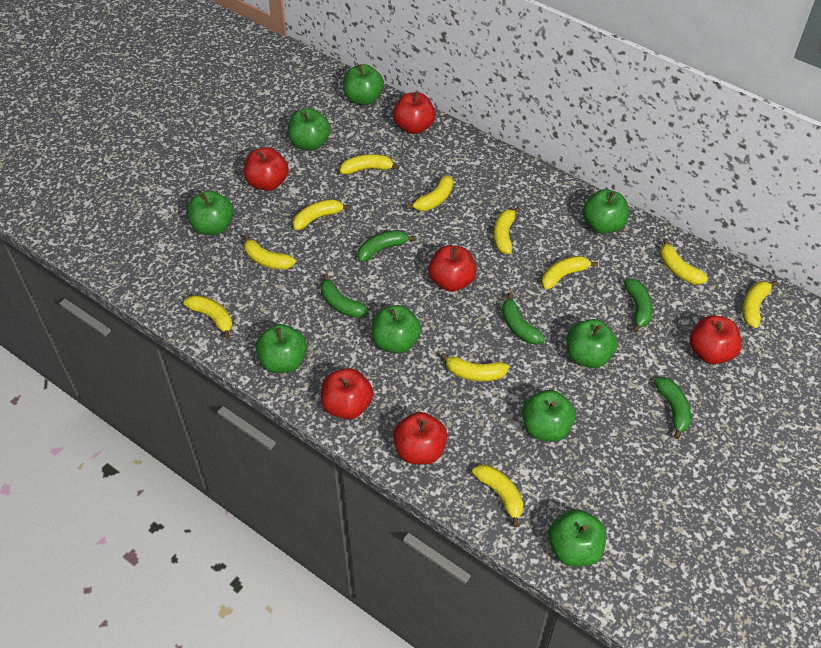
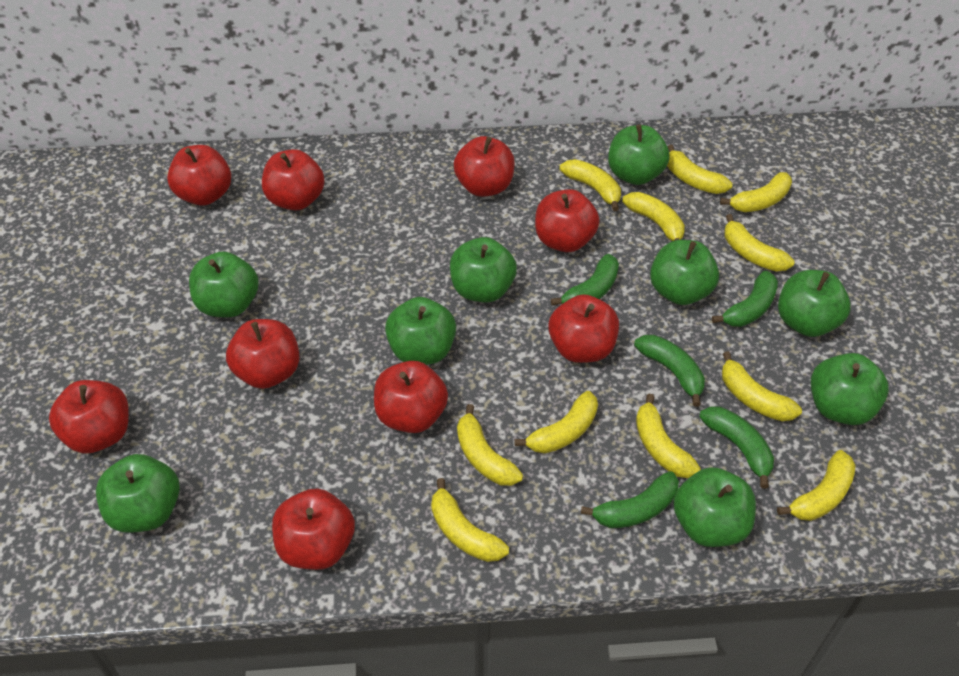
red apple: [244,147,288,191] [321,368,373,419] [393,92,435,134] [393,412,447,464] [428,245,476,292] [689,315,742,364] = 6 -> [49,380,129,453] [167,145,231,206] [226,319,300,389] [262,149,325,210] [272,489,355,570] [374,361,448,433] [454,136,515,197] [535,189,600,252] [548,294,619,363] = 9

